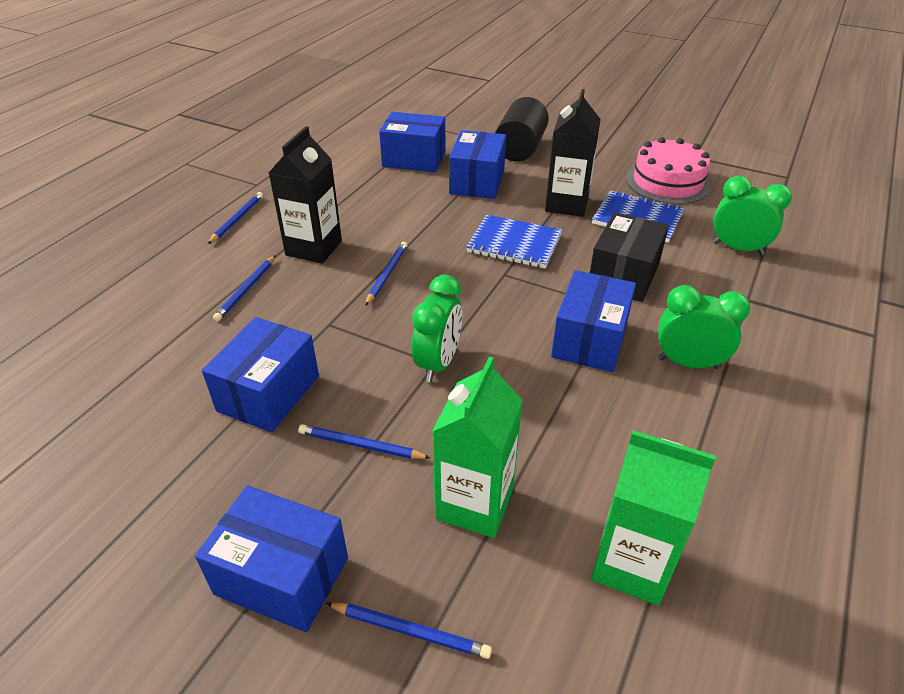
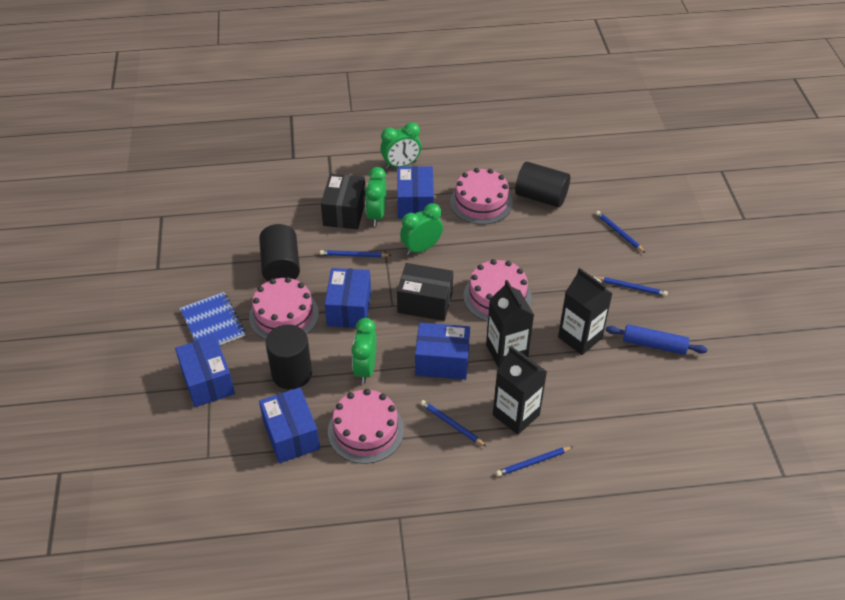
black box: [590,212,669,302] = 1 -> [321,173,366,229] [397,263,453,321] = 2
black carton: [269,126,342,264] [545,89,601,217] = 2 -> [486,280,534,368] [493,346,547,435] [558,268,613,355] = 3
black cylinder: [495,97,549,162] = 1 -> [259,224,300,281] [266,325,312,390] [515,162,570,208] = 3
blue notebook: [466,215,562,268] [592,190,684,243] = 2 -> [180,292,245,345] = 1
blue rolling pin: none = 0 -> [606,324,708,355] = 1
green carton: [432,357,523,538] [591,430,716,605] = 2 -> none = 0
green clock: [412,275,462,382] [658,285,750,369] [713,176,792,255] = 3 -> [351,318,377,384] [365,167,387,226] [380,122,421,169] [400,203,443,255] = 4
pink cake: [626,137,711,204] = 1 -> [249,277,319,339] [328,389,404,464] [450,168,513,225] [463,259,532,322] = 4

